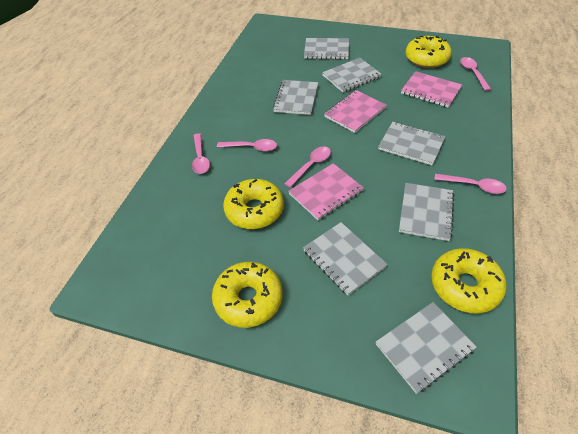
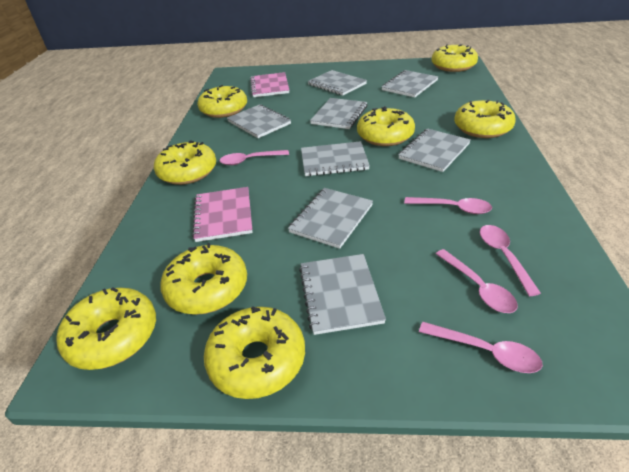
grey notebook: [273,80,318,115] [303,222,388,295] [304,38,349,59] [322,58,381,92] [376,302,477,394] [378,122,445,166] [399,183,454,241] = 7 -> [227,104,291,138] [288,188,373,249] [299,254,386,335] [301,141,370,176] [308,70,367,96] [310,98,367,129] [382,70,438,97] [399,128,471,172] = 8
pink notebook: [288,163,364,220] [324,90,387,133] [401,71,462,108] = 3 -> [192,187,253,242] [250,72,289,97] = 2
yellow donut: [212,262,283,328] [223,179,284,229] [406,36,452,68] [431,248,507,314] = 4 -> [57,287,156,370] [154,140,216,185] [160,243,247,315] [197,85,247,118] [204,306,305,399] [357,106,415,146] [432,44,478,72] [454,100,516,138] = 8

